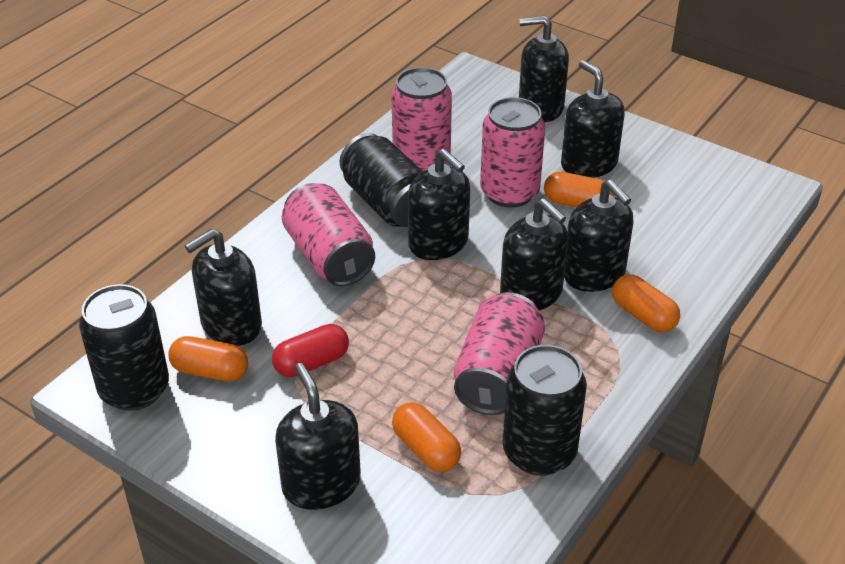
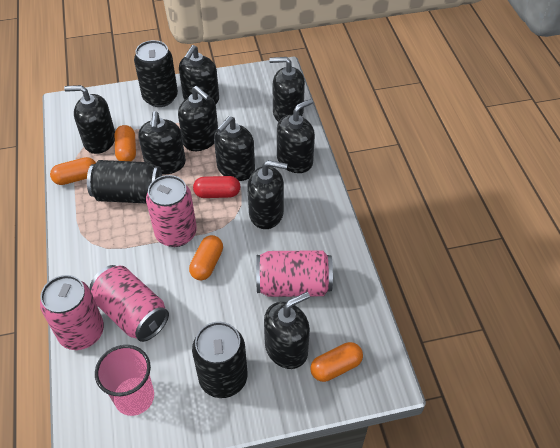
black soap dispenser: [185,229,262,346] [275,363,361,510] [408,149,470,260] [500,198,568,310] [519,16,569,122] [561,60,625,178] [564,180,634,292] = 7 -> [64,85,115,154] [138,111,186,175] [178,86,218,151] [179,45,219,104] [214,116,255,181] [247,160,287,229] [264,292,310,369] [269,57,305,122] [277,99,315,173] = 9
pink cup: none = 0 -> [95,345,154,416] = 1

